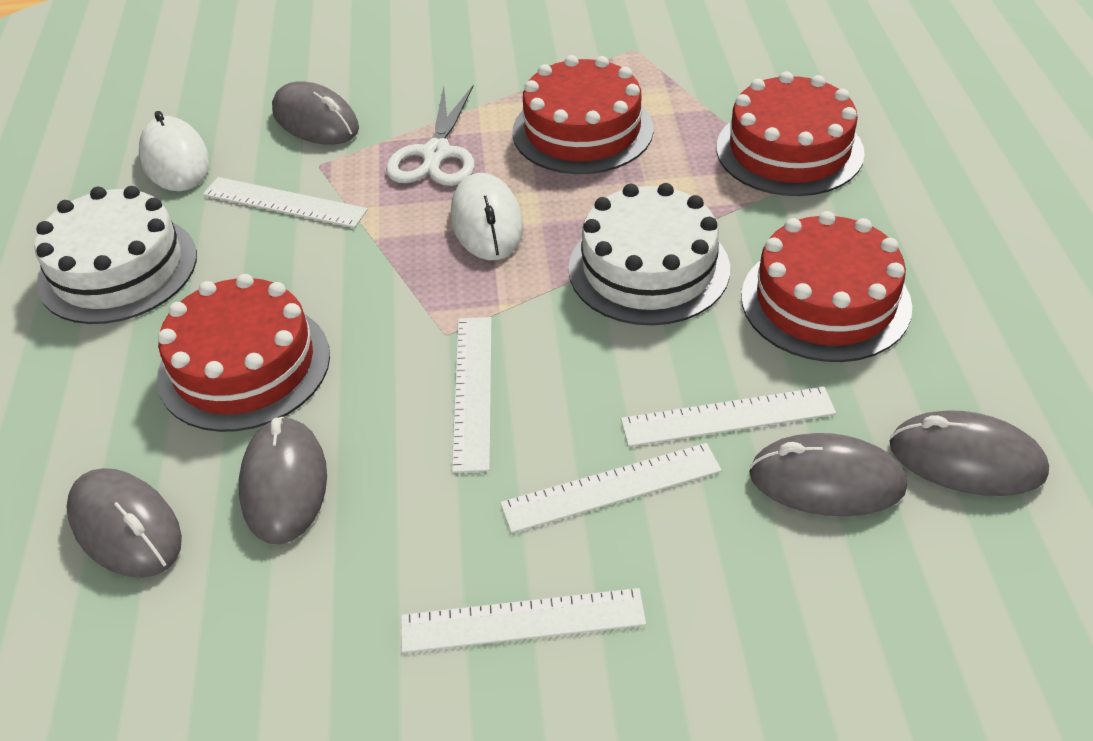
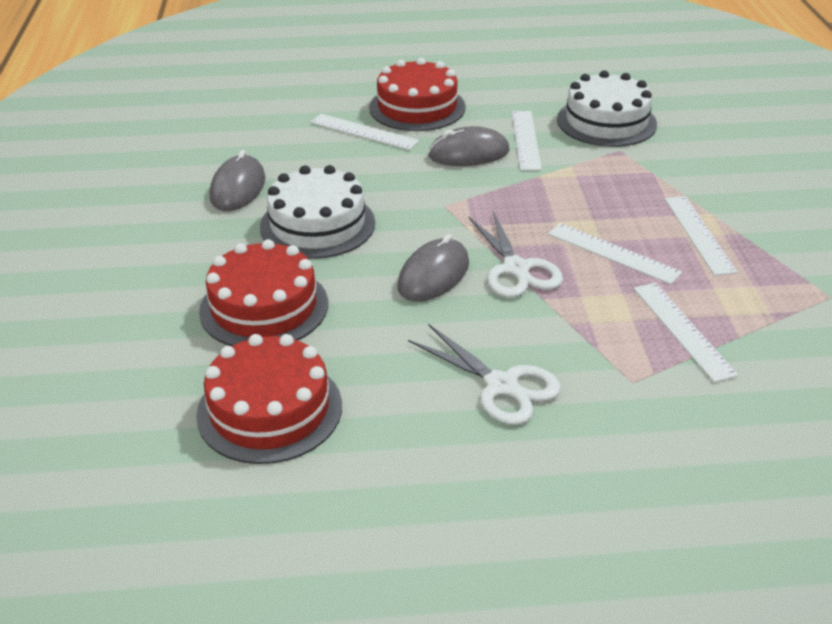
grey mouse: [66,468,182,578] [239,417,327,544] [272,81,359,145] [749,433,907,516] [890,410,1049,496] = 5 -> [210,150,265,211] [397,234,469,302] [428,126,510,166] = 3
red cake: [157,274,330,432] [512,55,653,174] [717,71,865,196] [741,211,912,362] = 4 -> [196,334,342,464] [199,239,328,346] [369,58,466,131] = 3
white mouse: [139,111,209,191] [451,173,523,260] = 2 -> none = 0
white scissors: [386,85,475,186] = 1 -> [408,324,561,425] [469,211,563,298] = 2

